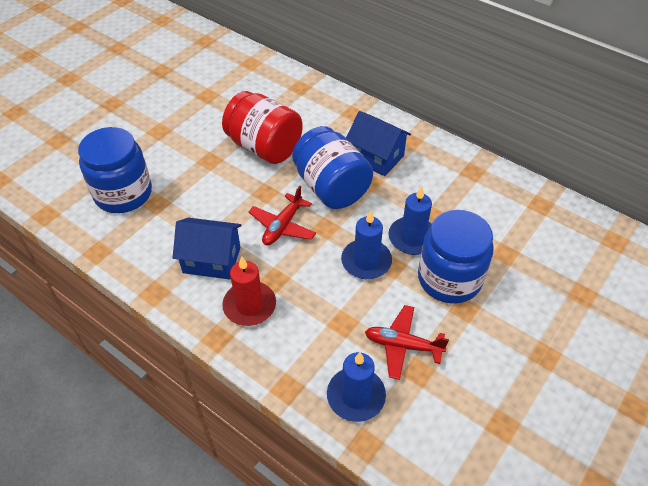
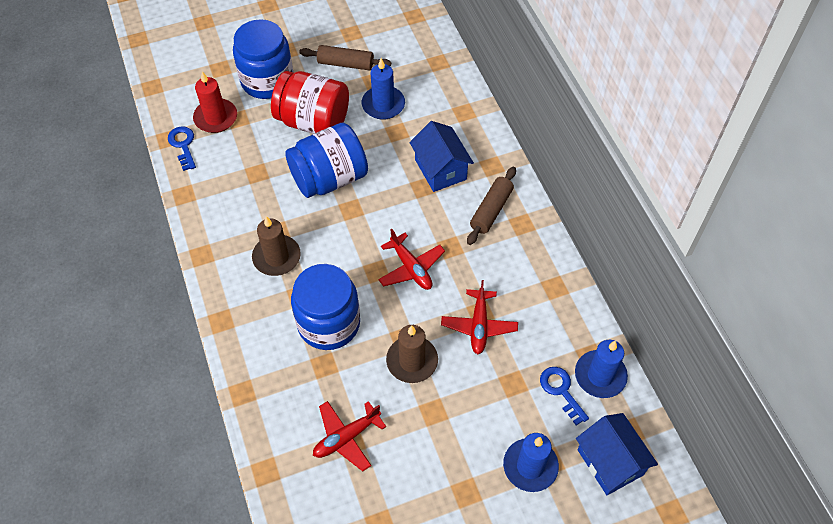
blue key: none = 0 -> [168,126,196,171] [540,367,589,425] = 2
brown candle: none = 0 -> [252,216,301,276] [386,325,438,383] = 2
brown rolling pin: none = 0 -> [299,45,391,70] [467,167,516,245] = 2
red plane: [249,186,316,245] [365,305,449,380] = 2 -> [313,401,386,471] [378,229,445,290] [441,280,518,354] = 3

